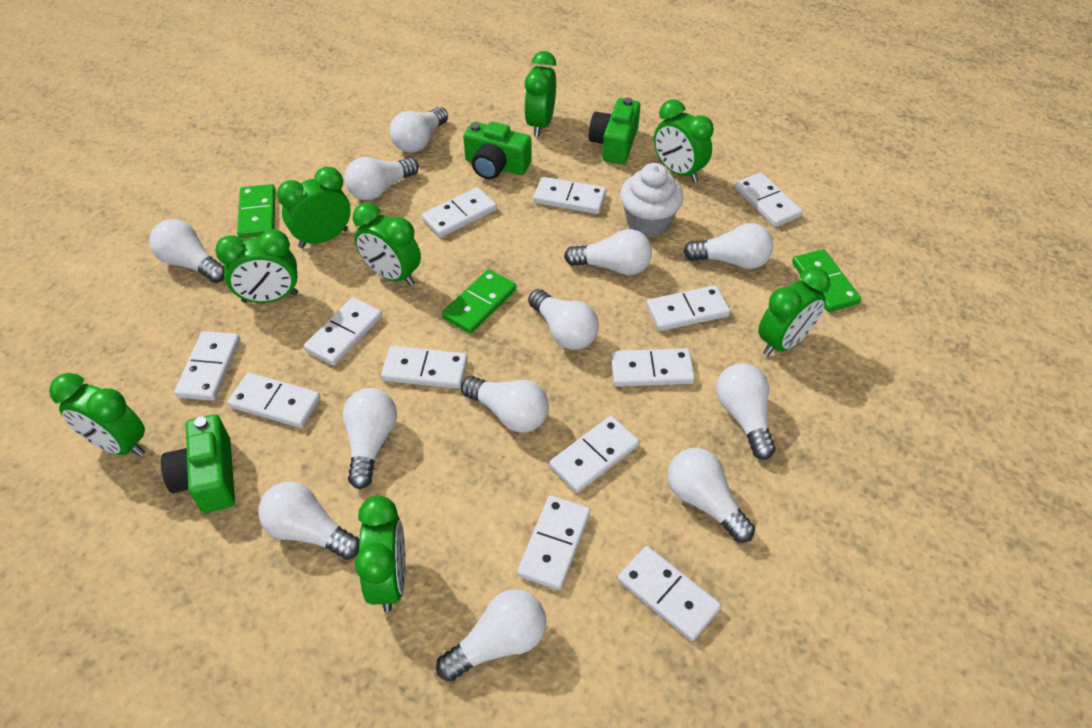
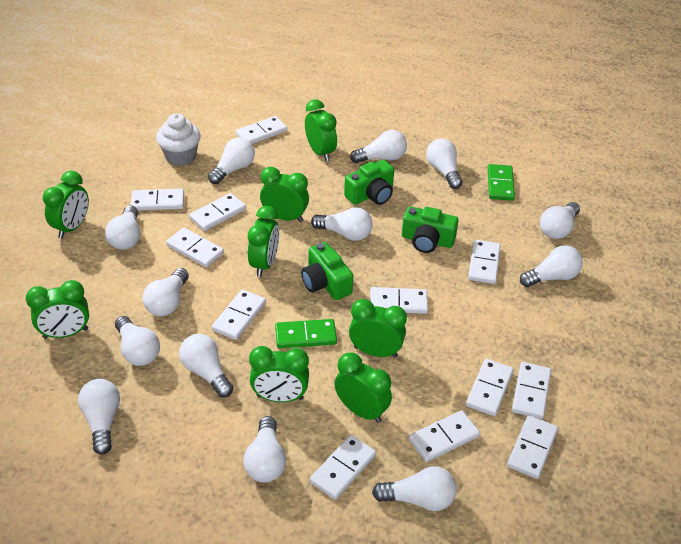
green domino: [237,184,275,238] [442,269,516,334] [792,249,861,312] = 3 -> [275,319,337,348] [488,164,515,201] = 2
white light bulb: [149,219,224,283] [258,481,359,560] [343,388,397,489] [344,157,419,200] [390,107,448,153] [436,589,546,682] [461,376,549,432] [528,289,599,350] [564,229,652,275] [668,448,755,543] [683,223,774,269] [716,363,776,459] = 12 -> [78,379,120,455] [105,205,140,250] [115,316,160,366] [142,268,189,316] [179,334,233,398] [208,137,255,184] [243,416,286,483] [311,207,373,241] [350,130,407,163] [372,466,457,511] [426,138,462,189] [520,245,583,287] [540,202,580,239] = 13

